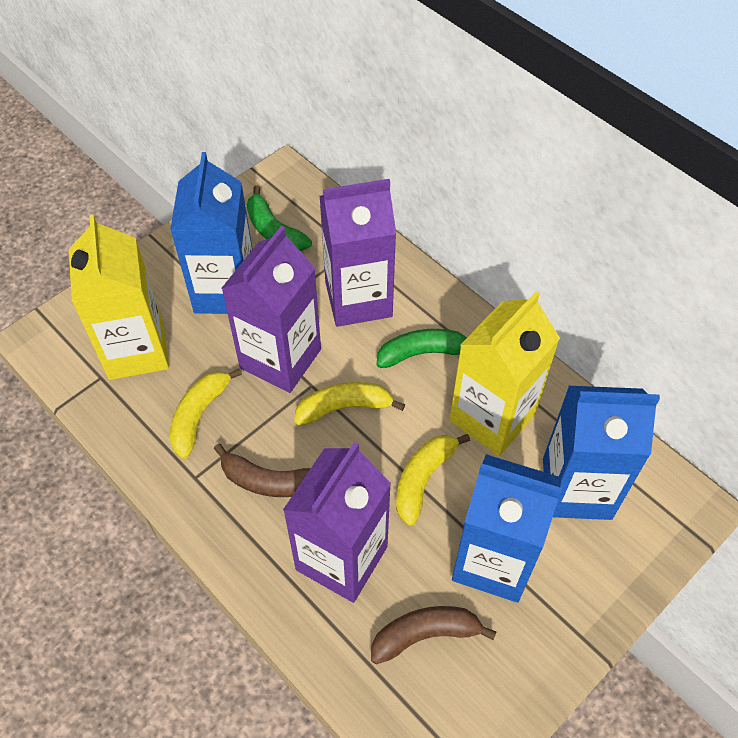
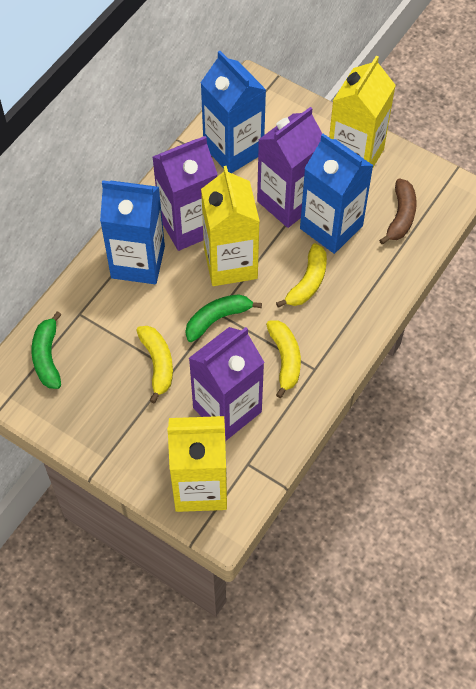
brown banana: [214,444,311,497] [371,606,496,664] = 2 -> [379,179,417,244] = 1
yellow carton: [69,214,169,380] [450,291,560,456] = 2 -> [167,416,227,512] [201,166,260,286] [329,56,396,167] = 3

